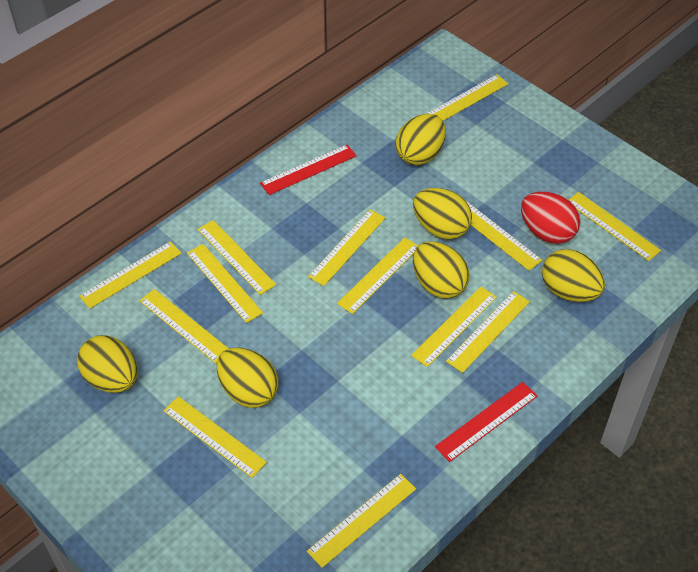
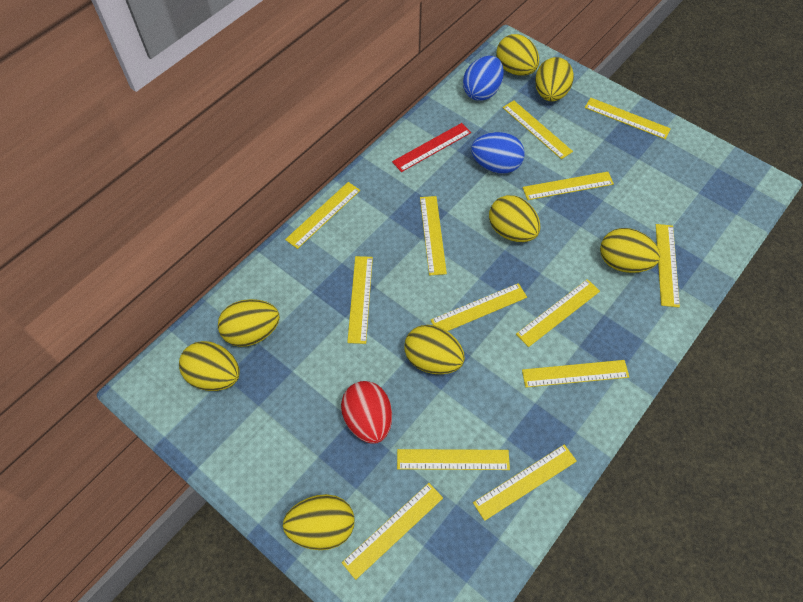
blue egg: none = 0 -> [463,56,504,101] [471,132,525,174] = 2
red ruler: [260,145,357,195] [435,382,537,462] = 2 -> [392,123,471,172] = 1
yellow egg: [77,335,137,393] [217,348,278,408] [395,114,446,165] [413,188,472,240] [413,242,470,299] [542,249,605,302] = 6 -> [179,341,240,391] [218,299,280,347] [283,494,355,550] [404,325,465,374] [489,195,541,242] [496,34,539,76] [535,57,574,102] [600,228,660,273] = 8

